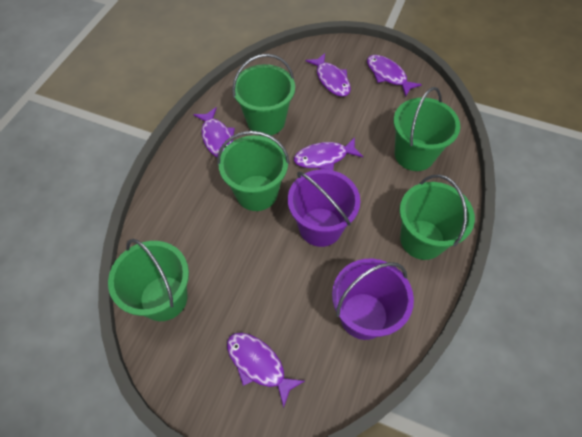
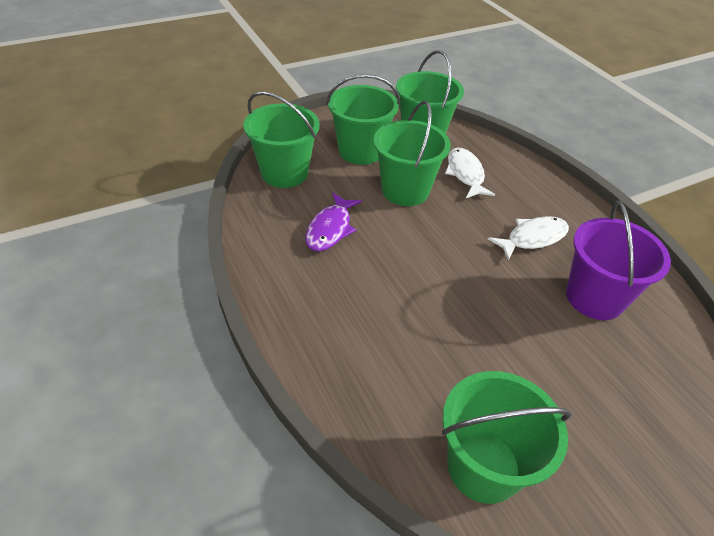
purple bucket: [288,169,360,247] [332,259,414,340] = 2 -> [566,201,671,320] = 1
purple fish: [193,107,235,157] [227,333,305,408] [294,137,363,170] [306,53,351,97] [367,55,422,97] = 5 -> [305,193,362,251] = 1
white fish: none = 0 -> [445,147,495,198] [488,216,569,260] = 2

